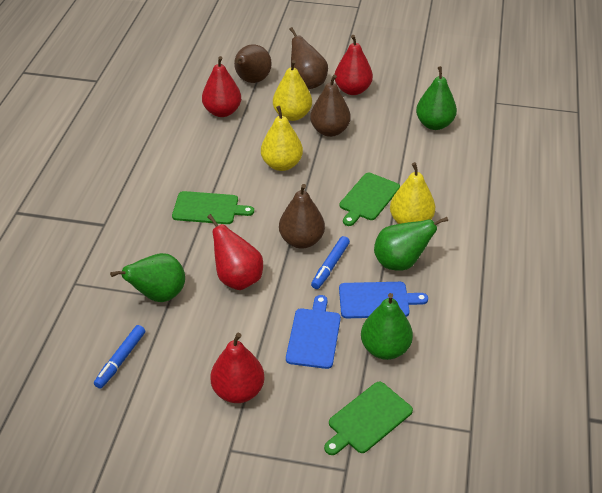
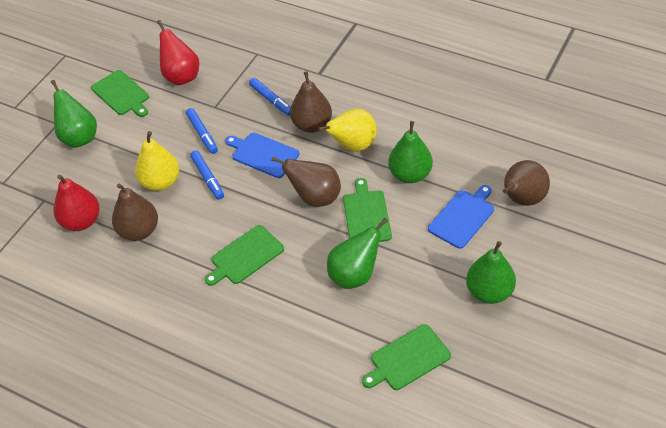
blue marker: [94,325,145,389] [311,236,350,289] = 2 -> [186,108,218,154] [190,150,224,200] [249,78,291,116] = 3
green cutting board: [172,191,254,224] [324,381,413,455] [339,173,400,226] = 3 -> [91,70,149,117] [205,225,284,286] [343,178,392,242] [362,324,451,390] = 4
red pear: [202,56,241,117] [207,214,263,290] [210,333,265,403] [335,35,373,95] = 4 -> [53,175,100,231] [157,20,199,85] = 2
yellow pear: [261,106,303,171] [273,60,312,121] [390,162,435,224] = 3 -> [135,131,179,191] [318,109,377,152] = 2

